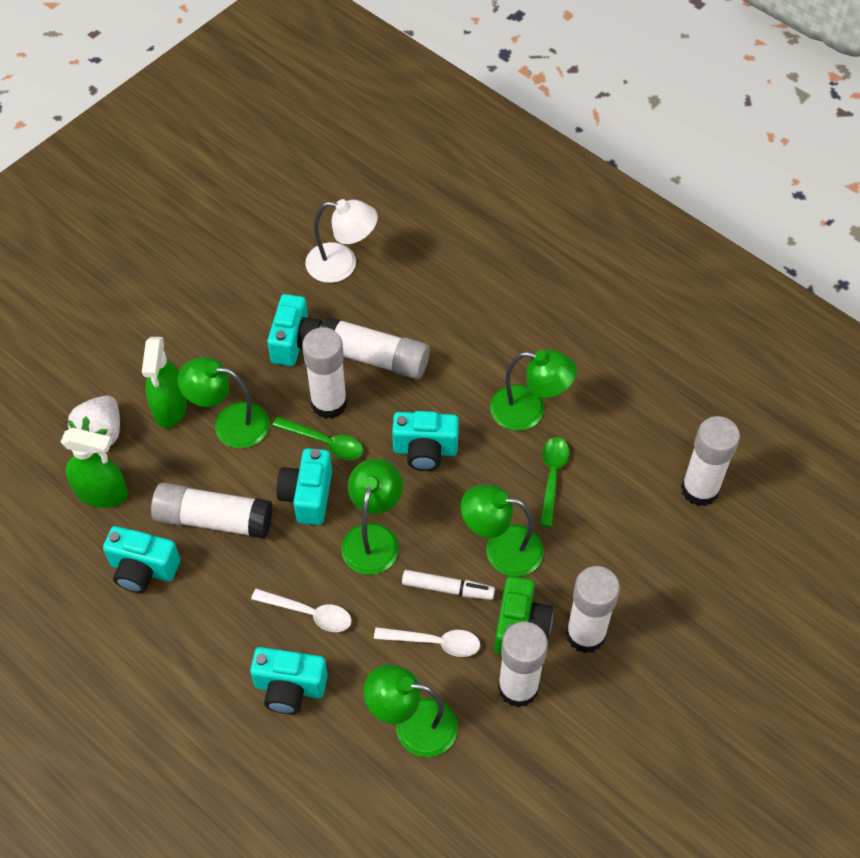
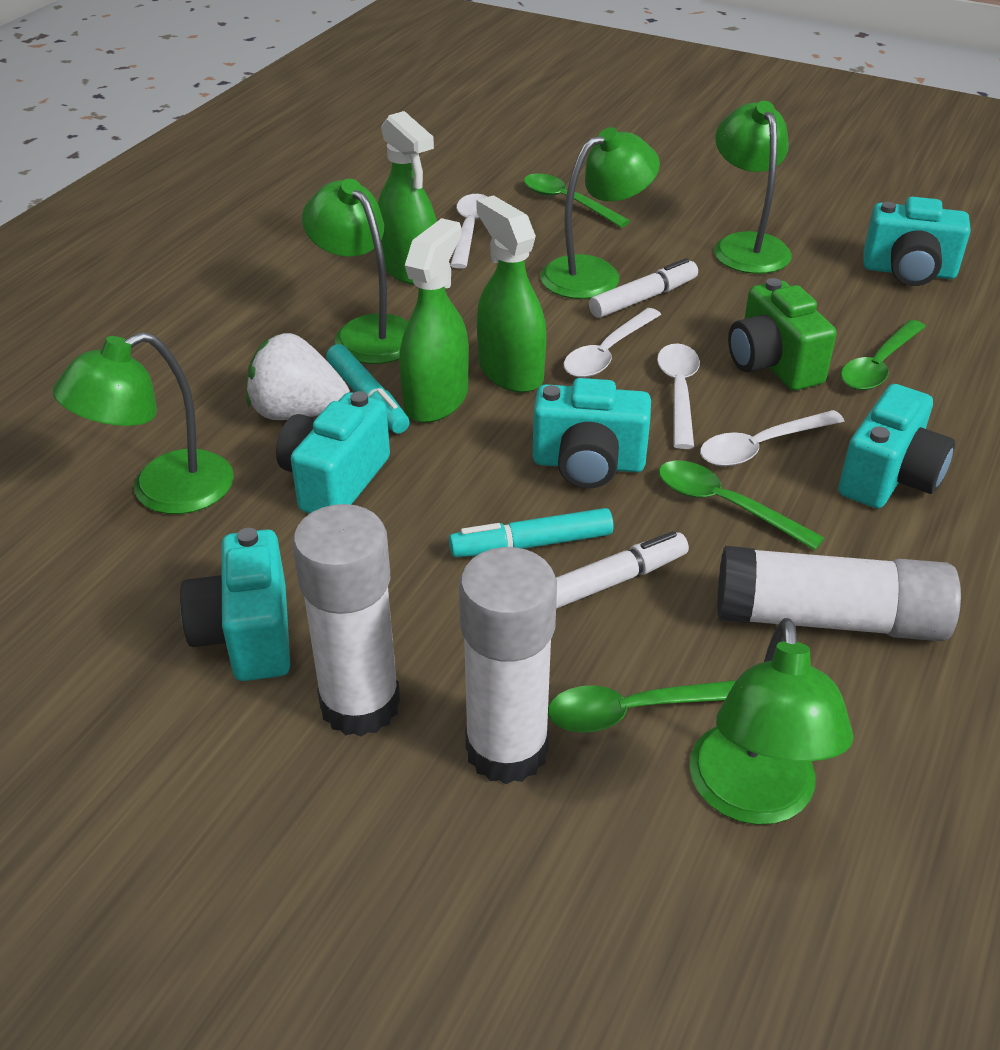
green spoon: [272,417,363,460] [540,437,569,527] = 2 -> [524,173,630,228] [548,680,736,733] [659,461,825,550] [841,320,926,390] = 4
green spray bottle: [61,428,128,508] [142,337,187,428] = 2 -> [378,111,437,285] [399,218,469,423] [476,195,546,393] = 3
turquoise marker: none = 0 -> [326,344,410,433] [449,508,614,557] = 2
white glue stick: [151,483,272,539] [302,327,347,419] [322,316,430,379] [498,622,548,708] [566,566,620,653] [681,416,740,506] = 6 -> [292,504,400,737] [459,547,557,784] [717,546,961,642] = 3
white lamp: [305,199,378,283] = 1 -> none = 0
white marker: [402,570,495,600] = 1 -> [556,531,689,609] [589,258,698,318] = 2
white spoon: [251,588,352,632] [374,627,480,657] = 2 -> [450,194,487,269] [564,308,661,378] [657,344,700,449] [700,410,845,467] = 4

